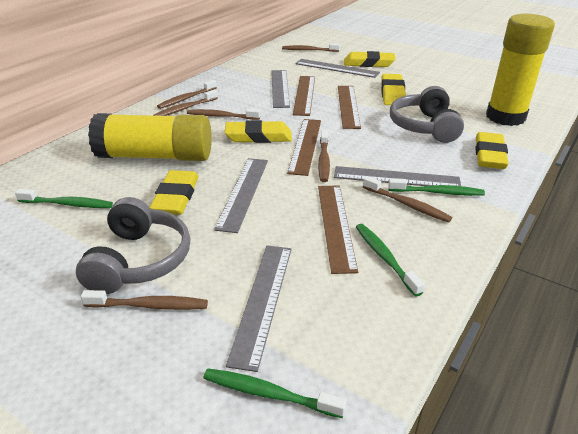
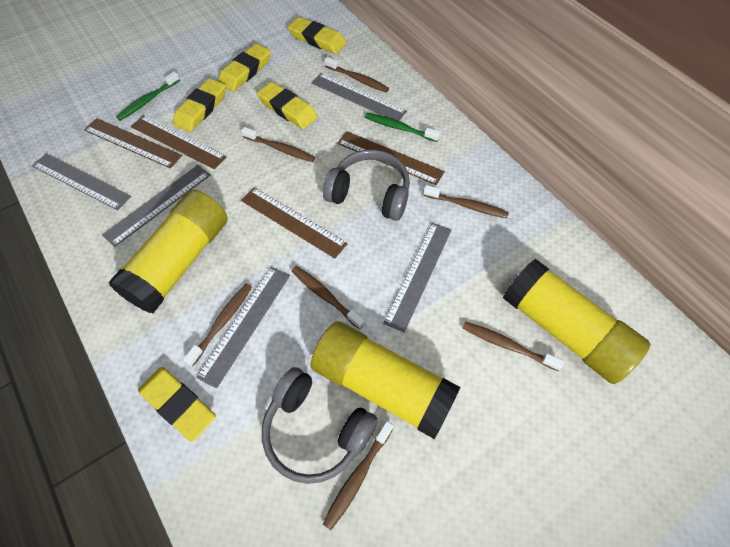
green toothbrush: [15,189,113,208] [203,368,347,418] [356,224,424,296] [388,178,485,196] = 4 -> [116,72,180,121] [365,113,440,142] = 2
yellow glue stick: [88,113,212,161] [486,14,555,126] = 2 -> [108,190,228,313] [311,321,461,439] [503,259,650,384] = 3

